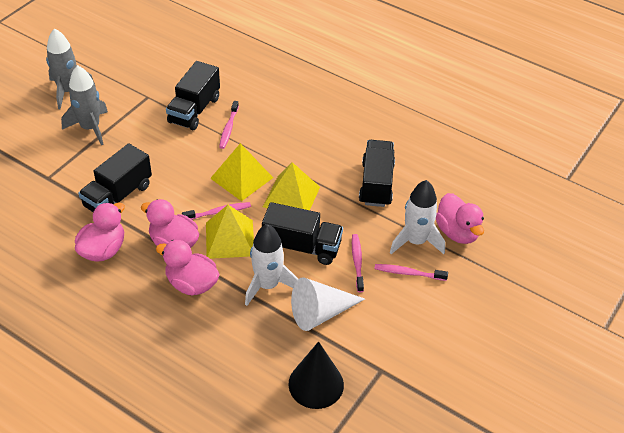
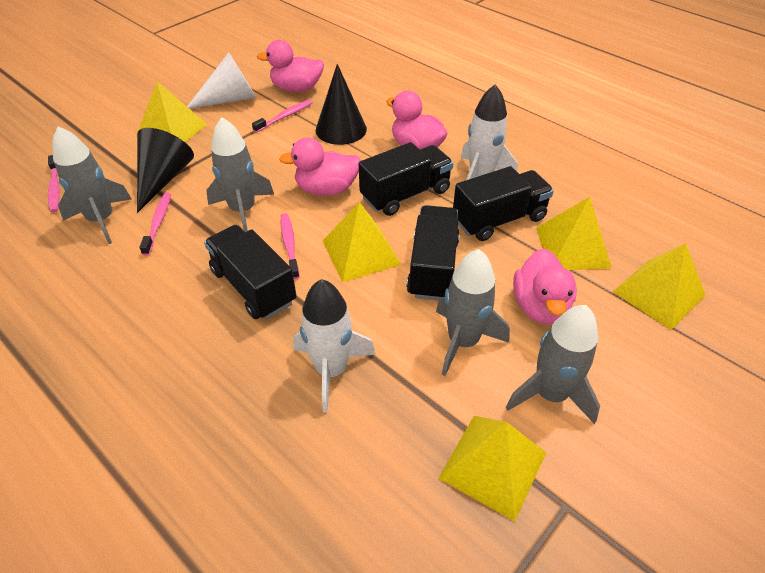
black cone: [288,341,344,409] = 1 -> [137,128,194,213] [316,64,367,145] = 2
grey rocket: [46,28,95,109] [61,65,108,145] = 2 -> [52,126,131,244] [206,117,274,232] [436,249,510,376] [506,305,600,424] = 4
yellow pyramid: [206,205,254,259] [210,143,273,201] [263,162,320,210] = 3 -> [136,81,207,142] [323,202,401,282] [438,416,546,521] [536,197,612,270] [613,243,706,330] = 5

